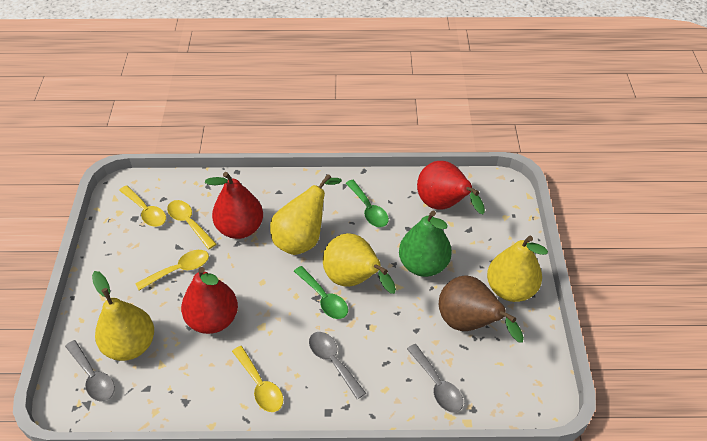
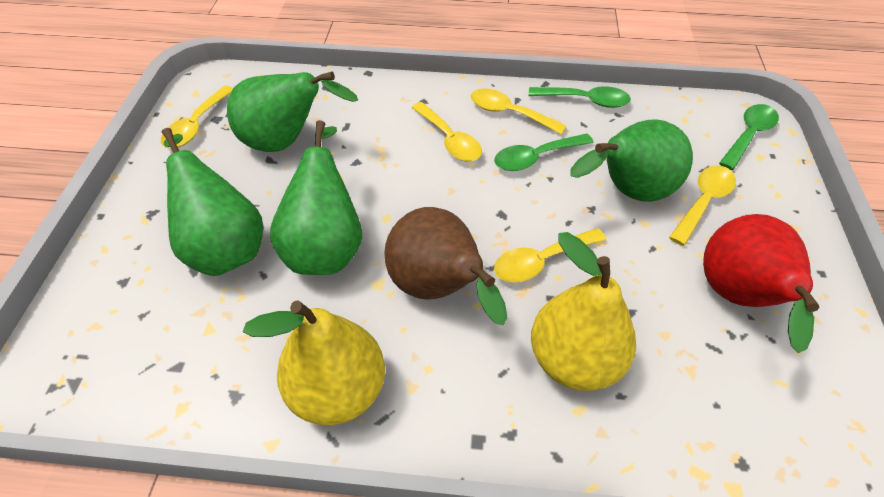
green pear: [399,211,452,277] = 1 -> [162,128,263,276] [227,72,358,152] [270,120,362,275] [570,119,693,202] = 4
green spoon: [294,266,348,319] [346,180,389,227] = 2 -> [494,134,594,171] [528,86,631,108] [719,104,779,170] = 3
grey spoon: [65,340,115,402] [309,332,366,399] [407,344,463,413] = 3 -> none = 0
red pear: [181,267,238,334] [205,172,263,239] [417,161,485,214] = 3 -> [703,214,820,353] = 1
yellow pear: [92,271,154,361] [270,174,342,255] [323,233,396,294] [487,236,548,302] = 4 -> [243,300,385,425] [531,232,636,391] = 2
yellow spoon: [119,185,166,227] [135,250,209,291] [167,200,216,249] [232,346,283,412] = 4 -> [161,86,233,148] [411,102,482,161] [471,88,567,135] [494,228,606,282] [669,166,736,246] = 5

